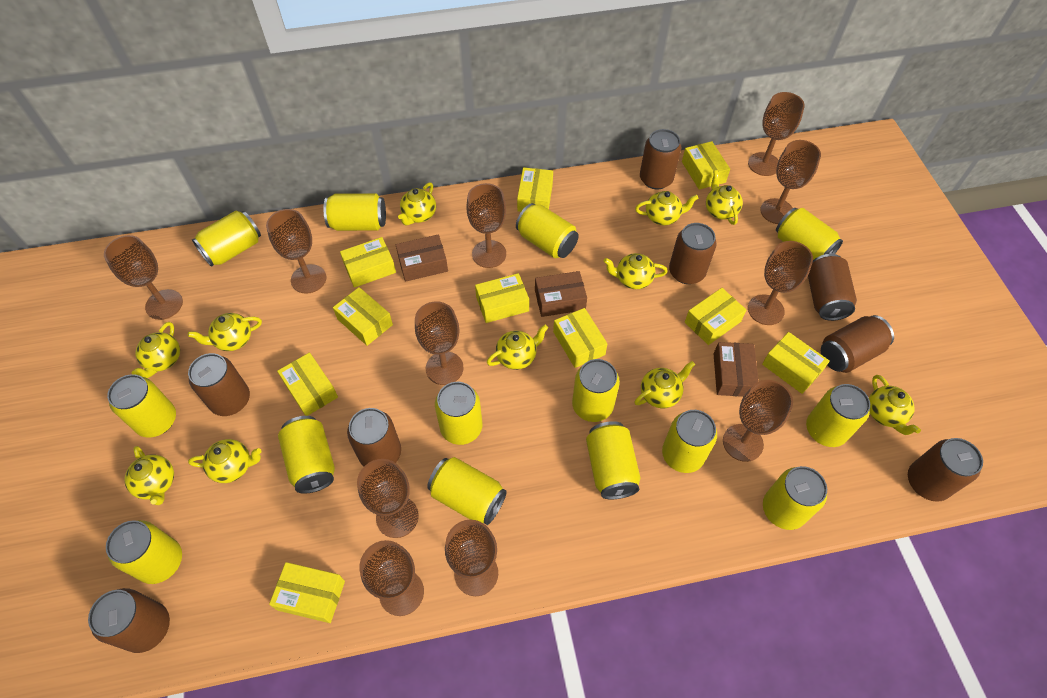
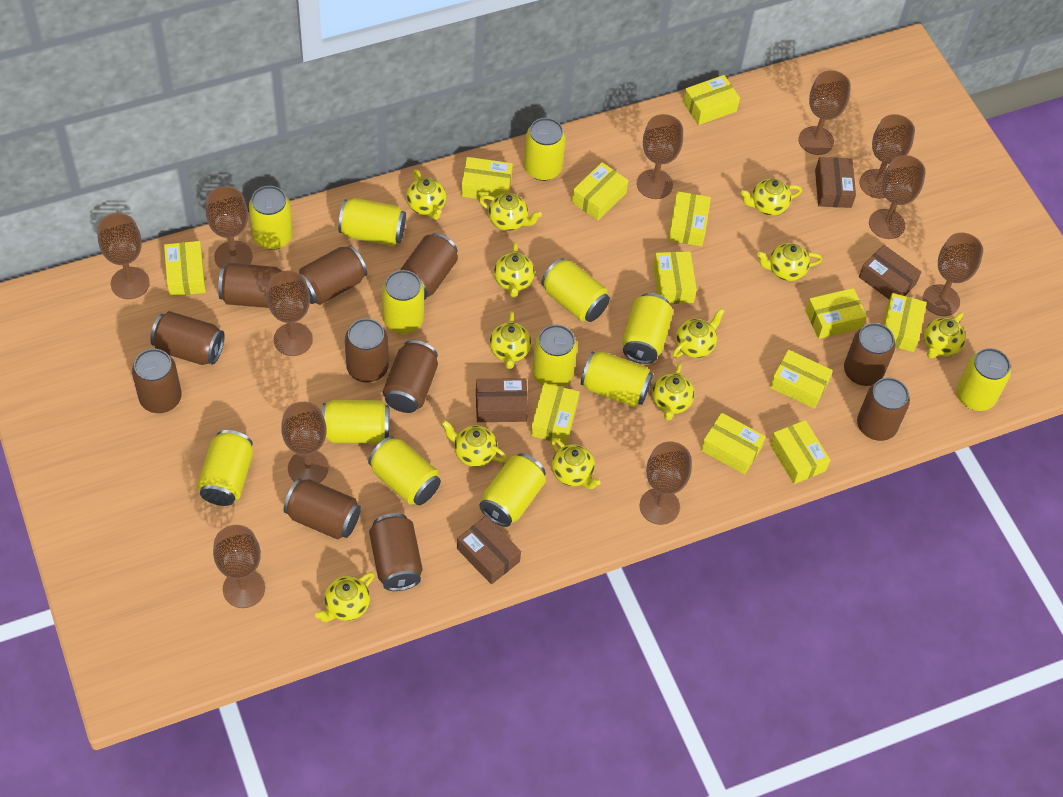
brown box: [396,234,448,282] [535,271,587,317] [713,342,759,397] = 3 -> [457,516,521,584] [476,378,528,422] [815,157,856,208] [859,245,921,299] = 4
brown can: [88,588,170,653] [188,353,250,416] [347,408,401,466] [640,129,681,190] [669,223,717,284] [808,254,857,321] [821,315,894,373] [908,438,983,502] = 8 -> [132,349,182,413] [150,311,224,365] [218,263,282,308] [283,479,361,539] [299,245,367,305] [345,318,389,383] [369,513,422,591] [383,340,438,413] [400,233,458,300] [844,323,895,386] [857,378,910,441] = 11
yellow box: [269,562,345,623] [277,352,338,416] [333,287,393,346] [340,237,396,288] [475,273,529,323] [517,167,553,212] [553,308,607,368] [682,141,730,190] [685,288,746,345] [762,332,830,394] = 10 -> [164,241,206,297] [461,157,513,201] [531,383,579,444] [572,162,629,221] [653,251,697,304] [668,191,711,247] [683,75,740,125] [701,413,766,474] [770,350,833,409] [770,420,830,484] [806,288,867,339] [883,293,927,352] = 12
yellow can: [106,520,182,584] [107,374,176,438] [192,210,261,267] [278,416,335,494] [323,193,386,231] [427,457,507,525] [435,382,482,445] [516,203,579,258] [572,359,620,422] [586,421,641,500] [662,410,717,473] [763,466,827,530] [776,208,843,260] [806,384,870,447] = 14 -> [197,430,253,506] [249,186,293,250] [322,400,389,444] [338,198,406,246] [368,436,441,505] [382,270,424,334] [479,453,546,527] [524,118,566,181] [532,325,578,387] [541,258,610,322] [581,351,653,407] [622,293,673,364] [957,348,1011,411] = 13
yellow teapot: [124,446,174,505] [131,322,180,378] [188,313,262,351] [188,439,261,483] [398,182,436,225] [487,325,548,370] [603,253,668,289] [634,361,695,408] [635,191,698,225] [706,170,743,225] [869,375,921,435] = 11 -> [315,572,375,622] [406,169,446,220] [442,420,507,467] [479,193,542,231] [489,311,531,369] [494,242,535,298] [551,438,600,489] [652,363,694,421] [673,308,725,358] [741,178,802,216] [757,243,822,281] [924,312,966,358] = 12

